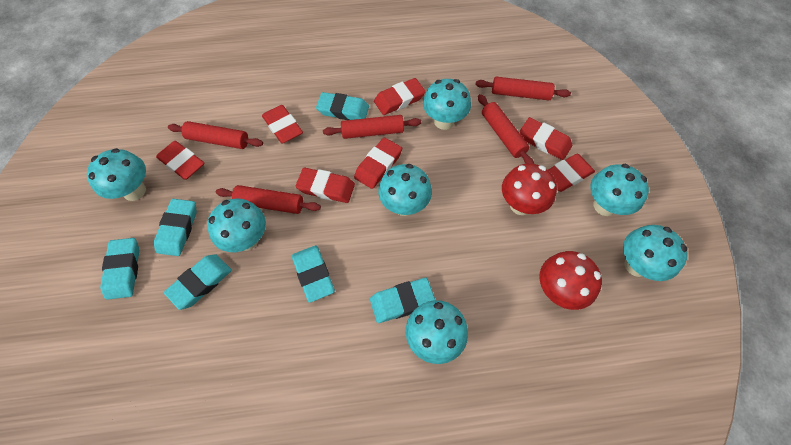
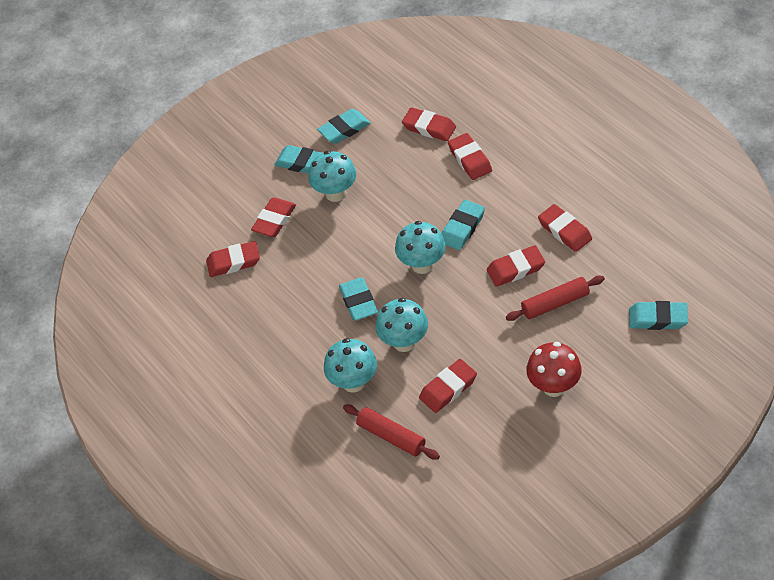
red mushroom: [502,163,557,215] [539,251,602,310] = 2 -> [526,342,582,397] = 1
red rolling pin: [168,121,263,149] [216,185,321,214] [323,115,421,139] [475,77,571,100] [478,94,534,164] = 5 -> [343,404,440,460] [506,275,605,321] = 2
turquoise eraser: [100,238,139,300] [154,199,197,256] [164,254,232,310] [292,245,335,303] [316,92,369,120] [370,278,435,323] = 6 -> [274,145,322,174] [317,109,370,144] [339,278,378,321] [441,200,485,250] [629,301,688,330] = 5
turquoise mushroom: [87,148,146,201] [207,198,266,252] [378,164,432,216] [406,300,468,364] [423,79,471,130] [590,164,649,216] [623,225,687,281] = 7 -> [308,151,356,202] [324,338,377,393] [375,298,428,352] [395,221,446,274] = 4

